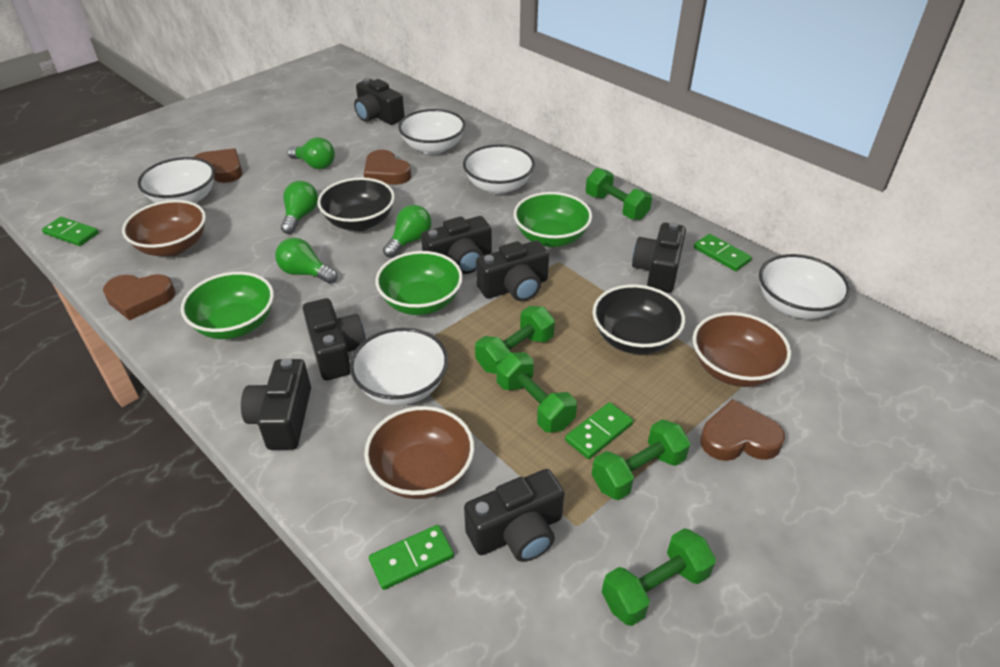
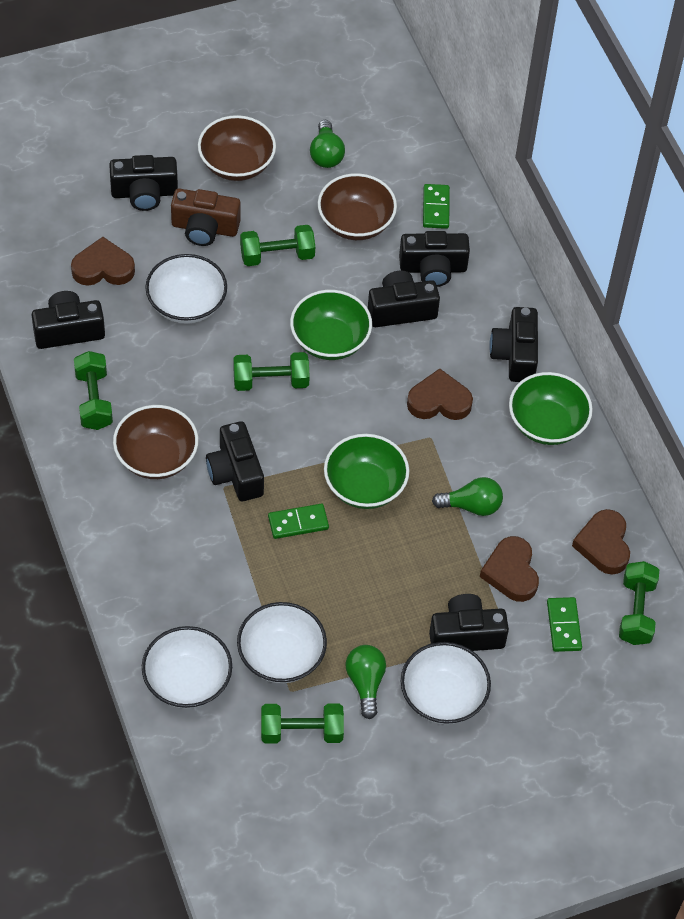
black bowl: [317,177,395,231] [593,284,685,354] = 2 -> none = 0
brown camera: none = 0 -> [171,188,241,246] = 1
green domino: [42,217,99,246] [369,525,454,590] [565,402,633,459] [694,234,752,271] = 4 -> [268,504,329,539] [423,184,450,229] [547,597,582,652] = 3
green light bulb: [275,237,338,284] [281,181,318,234] [288,137,335,169] [383,205,432,258] = 4 -> [310,120,345,168] [346,645,386,719] [432,477,503,516] = 3
white bowl: [138,157,215,203] [350,328,448,406] [398,109,465,154] [463,144,535,194] [759,254,850,319] = 5 -> [142,626,232,709] [145,254,227,324] [237,602,327,683] [401,642,491,724] = 4

